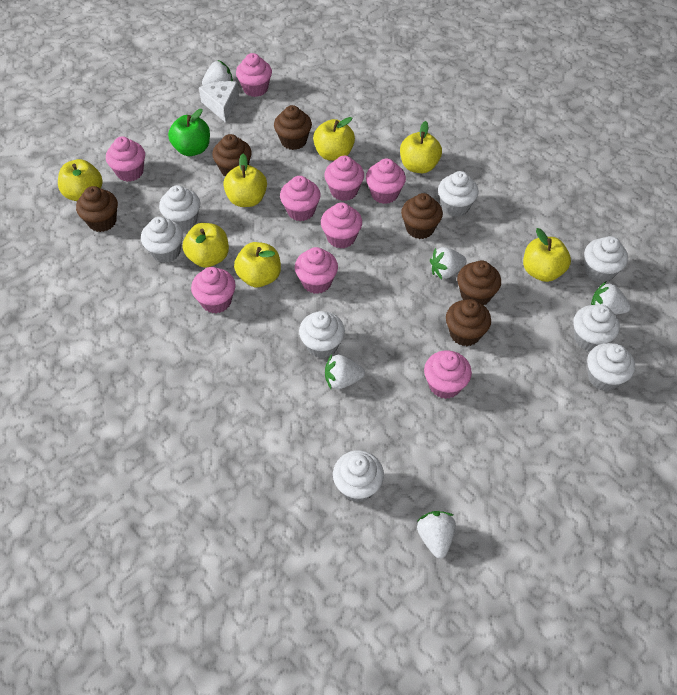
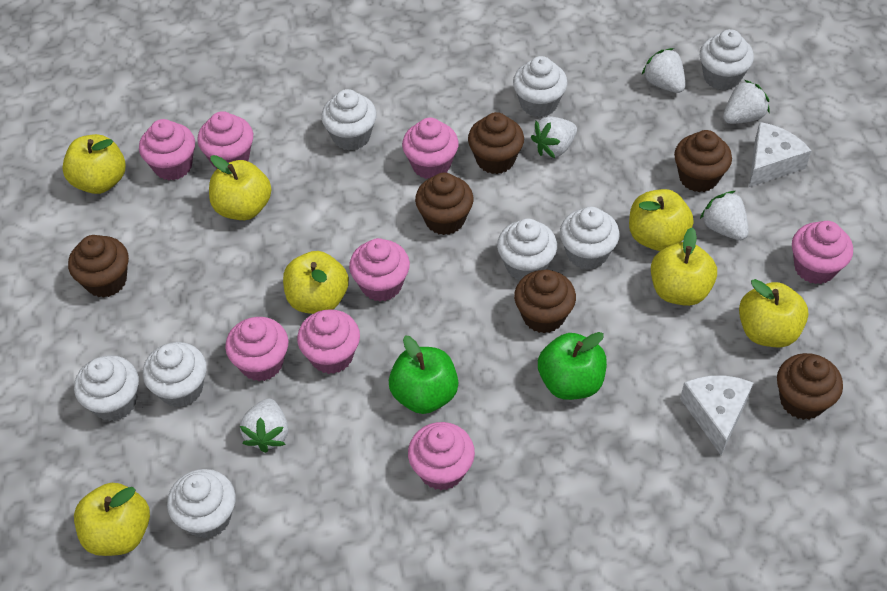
green apple: [168,109,210,156] = 1 -> [389,335,458,414] [538,332,607,400] = 2
pink cupcake: [106,137,145,182] [191,267,236,313] [236,53,272,97] [280,176,321,221] [295,247,338,294] [321,203,362,249] [324,156,364,201] [366,158,406,204] [424,350,472,399] = 9 -> [139,119,195,181] [197,111,253,169] [225,317,289,381] [297,309,360,374] [349,238,410,301] [402,118,459,179] [408,422,475,490] [792,221,853,284] = 8
white cheese: [199,81,239,123] = 1 -> [680,376,753,455] [749,122,811,187] = 2

